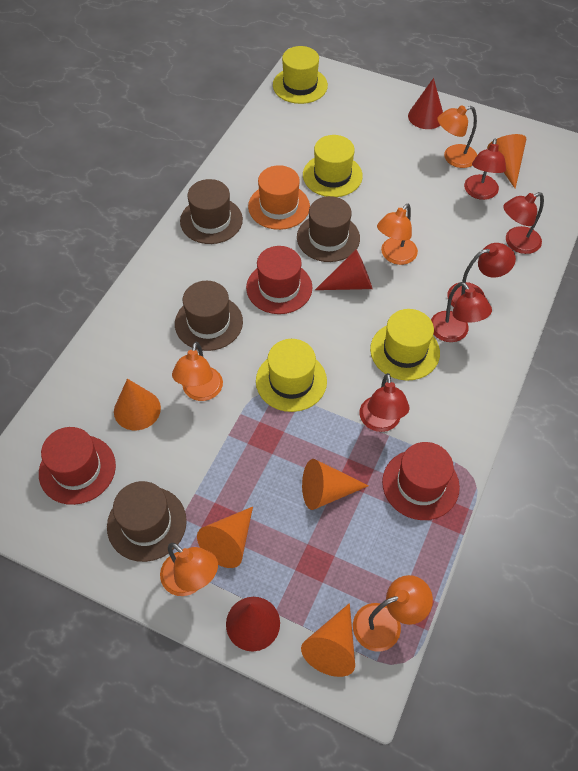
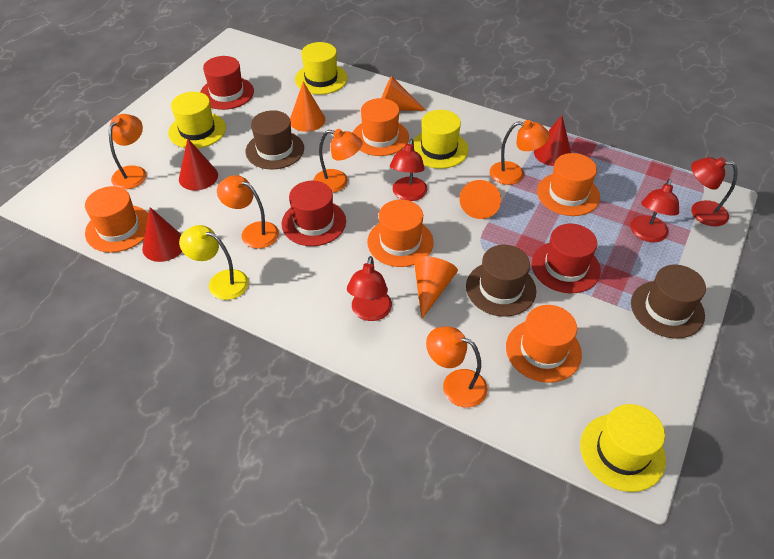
brown hat: [107,481,187,562] [175,281,243,351] [180,179,243,244] [297,196,360,262] = 4 -> [246,110,304,170] [466,245,536,317] [631,265,706,339] = 3
orange cone: [114,379,161,430] [197,507,253,568] [301,603,355,677] [302,459,369,510] [487,134,526,189] = 5 -> [290,82,325,132] [382,76,426,111] [414,256,458,319] [459,180,501,219] = 4
orange hat: [248,165,310,230] = 1 -> [85,186,149,253] [353,98,409,156] [367,199,434,267] [506,305,582,383] [537,153,600,216] = 5
red lamp: [359,373,410,432] [431,282,492,342] [447,243,516,307] [464,138,506,200] [503,192,544,254] = 5 -> [347,256,392,321] [390,139,427,201] [631,179,679,242] [691,157,738,226] = 4
yellow lamp: none = 0 -> [179,225,249,300] = 1

